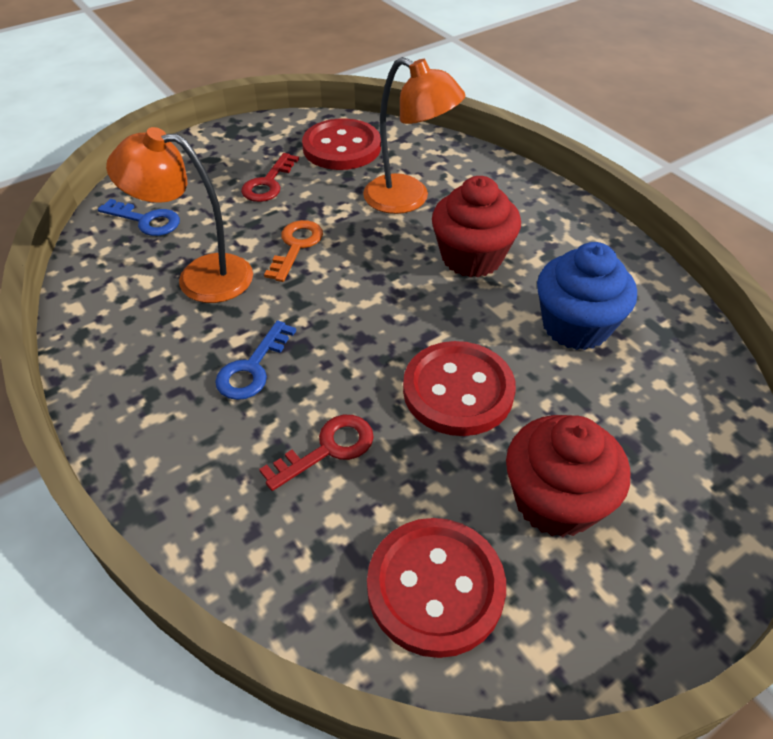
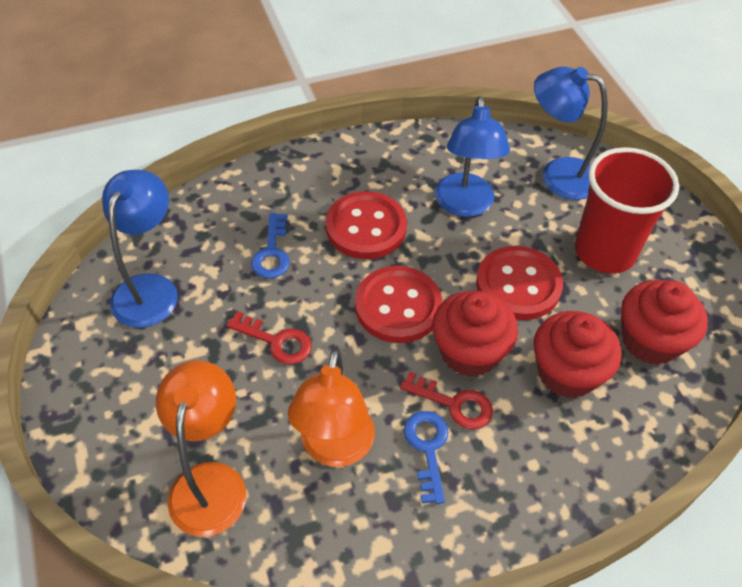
blue cupcake: [537,242,637,350] = 1 -> none = 0
blue lamp: none = 0 -> [102,170,178,328] [435,96,510,217] [534,67,608,200] = 3
orange key: [264,220,323,282] = 1 -> none = 0
red cup: none = 0 -> [575,147,679,274] = 1
red cupcake: [432,176,521,277] [506,415,630,537] = 2 -> [432,291,518,377] [534,311,622,398] [621,280,708,365] = 3

